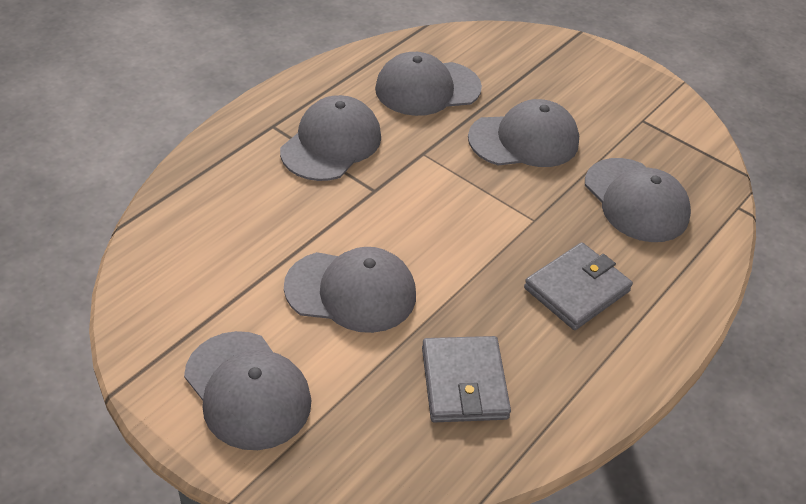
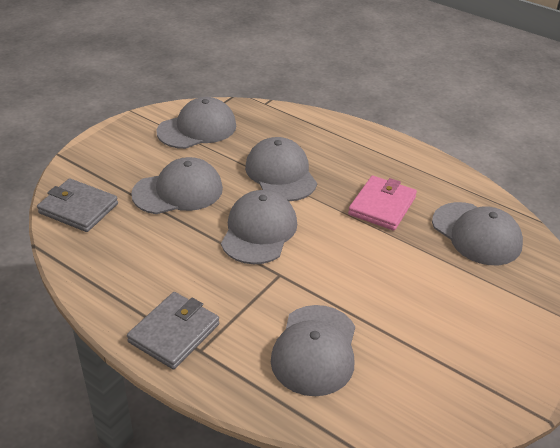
pink wallet: none = 0 -> [348,176,417,230] = 1

